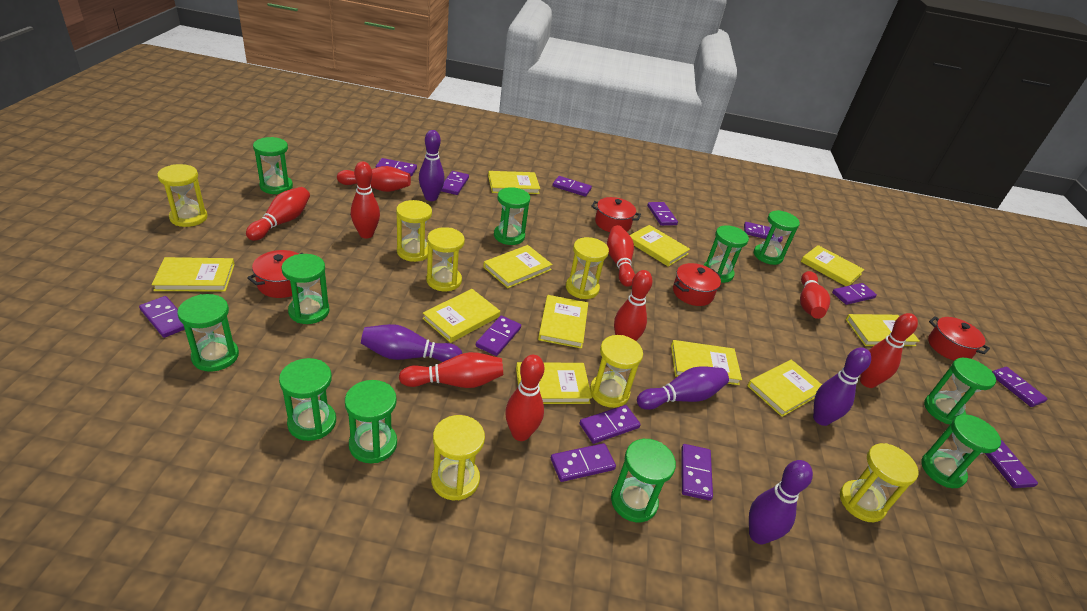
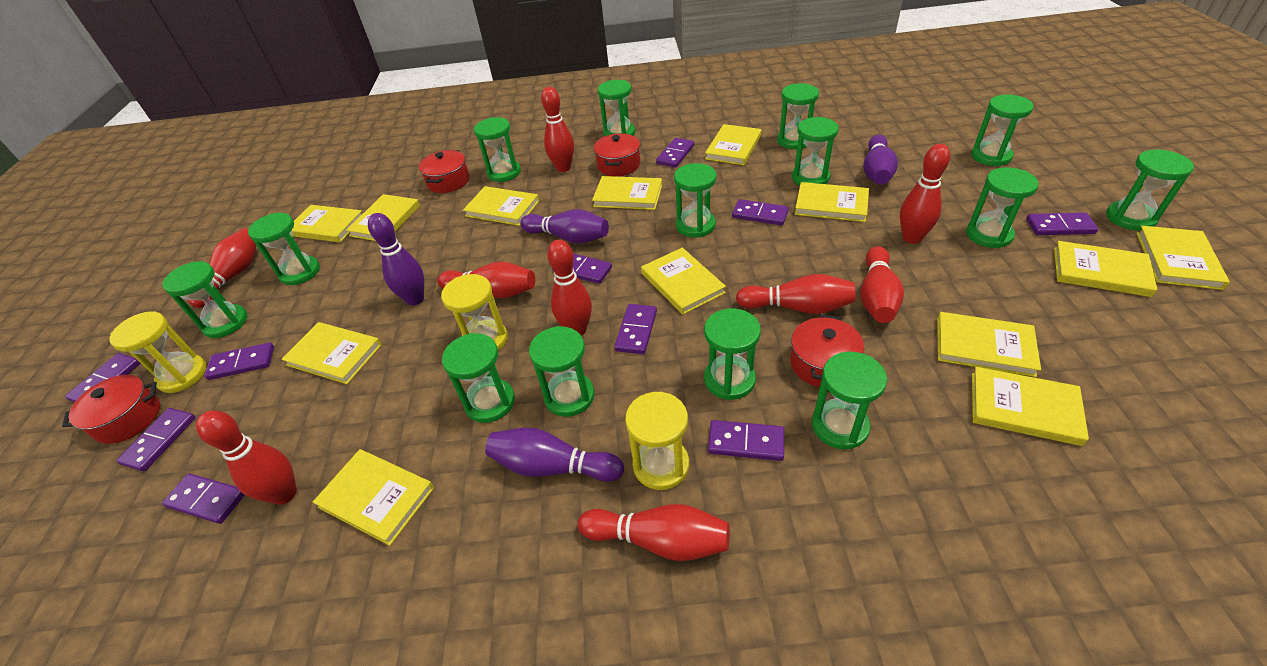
green hourglass: [177,294,239,372] [253,137,293,194] [279,358,336,441] [282,254,330,324] [345,380,397,463] [494,187,530,245] [611,439,676,522] [704,225,749,283] [754,210,800,265] [921,414,1001,488] [924,358,996,424] = 11 -> [162,261,248,338] [248,213,320,285] [442,333,515,423] [474,117,521,182] [529,326,595,417] [598,80,635,136] [674,163,717,237] [704,309,761,400] [777,83,819,149] [792,117,839,185] [812,352,887,449] [966,167,1039,248] [971,95,1034,166] [1106,149,1194,231] = 14
purple bowling pin: [361,324,462,362] [419,130,445,201] [637,366,729,410] [749,460,813,545] [813,347,871,426] = 5 -> [368,213,424,306] [485,428,624,482] [520,209,609,244] [863,135,898,185] = 4
purple domino: [139,296,185,338] [376,158,417,176] [441,171,469,195] [476,316,521,356] [551,443,616,482] [552,176,592,197] [580,405,641,444] [647,202,678,226] [681,444,713,501] [744,222,783,242] [832,283,877,305] [985,440,1038,488] [992,367,1048,407] = 13 -> [65,353,141,402] [116,408,196,472] [162,473,245,524] [204,342,274,380] [552,253,612,284] [614,304,657,354] [656,138,694,168] [708,420,784,461] [732,199,789,226] [1026,212,1098,235] = 10
yellow book: [152,257,235,292] [423,289,500,343] [483,245,553,288] [488,171,540,194] [516,362,592,404] [538,295,588,349] [630,225,690,266] [671,340,742,385] [747,360,822,417] [801,245,865,286] [846,314,920,346] = 11 -> [282,322,382,384] [292,205,362,242] [313,449,434,546] [346,194,420,241] [463,186,539,226] [592,176,662,210] [641,247,726,315] [705,124,761,165] [795,182,869,222] [937,312,1041,377] [972,367,1089,446] [1054,241,1157,297] [1136,226,1230,290] = 13
yellow hourglass: [157,164,208,227] [396,200,432,262] [426,227,465,291] [431,415,485,500] [566,237,609,299] [590,335,643,408] [840,443,919,522] = 7 -> [109,311,207,393] [441,274,508,351] [625,392,689,490] = 3

